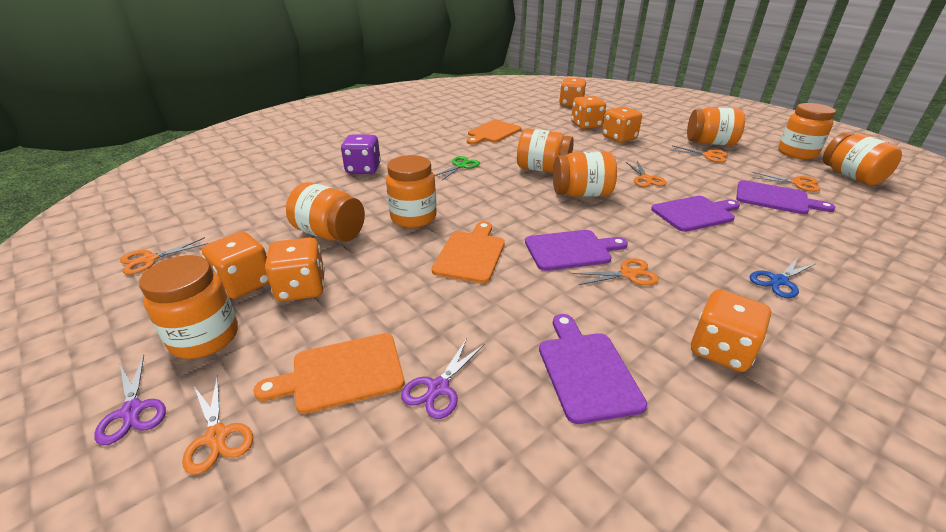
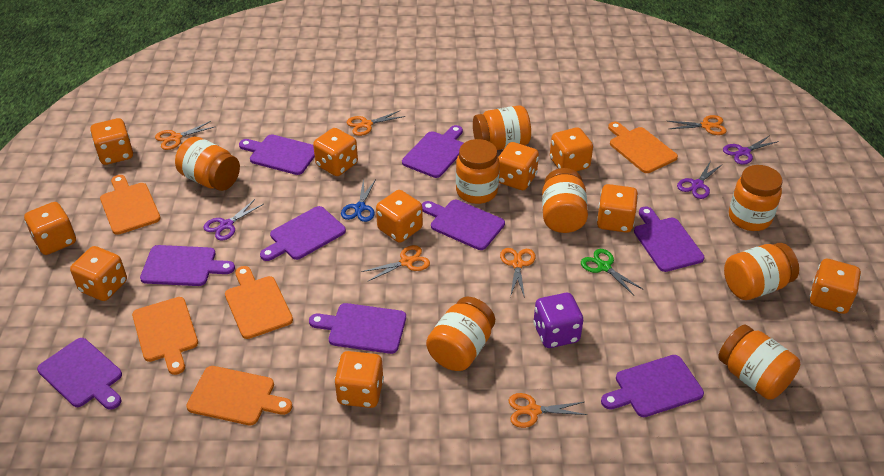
orange cutting board: [253,333,404,414] [432,221,505,283] [467,120,521,145] = 3 -> [100,175,161,235] [132,297,198,375] [186,366,292,425] [225,266,293,339] [608,122,678,173] = 5
orange dice: [202,232,269,299] [265,237,325,302] [559,78,586,107] [571,96,606,129] [602,106,642,143] [691,289,771,372] = 6 -> [24,202,76,255] [70,246,127,301] [90,118,133,165] [313,128,358,176] [334,351,384,408] [376,190,423,242] [498,142,539,190] [550,127,593,172] [597,184,638,233] [810,259,861,314] = 10
purple cutting board: [525,230,628,271] [539,314,647,424] [651,196,740,232] [736,180,836,214] = 4 -> [37,338,122,410] [140,245,235,286] [239,134,315,175] [260,206,346,261] [309,303,406,354] [402,125,463,178] [422,200,505,250] [601,355,704,417] [634,207,705,272] = 9
purple scissors: [94,355,166,445] [401,338,485,419] = 2 -> [203,199,264,241] [677,161,723,199] [723,135,779,165] = 3

